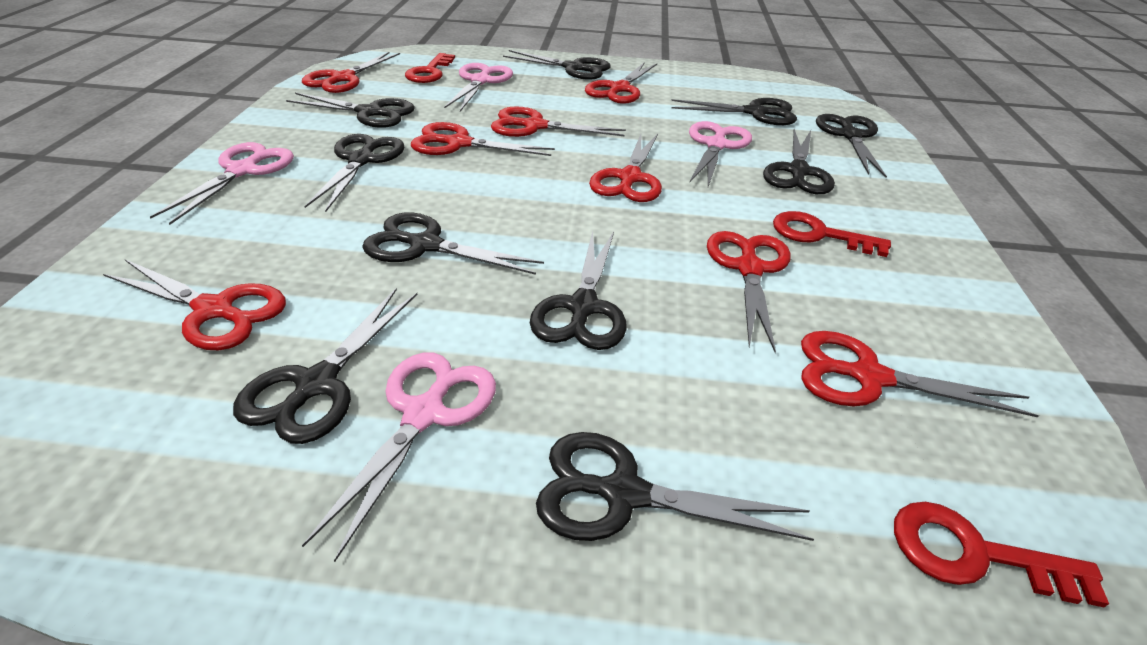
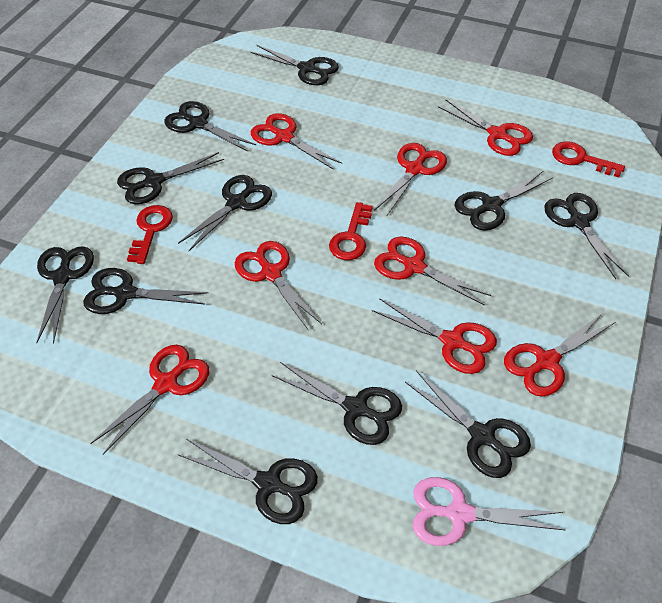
black scissors: [233,288,418,444] [286,93,415,128] [304,134,404,212] [362,212,544,275] [503,50,611,80] [530,231,627,350] [536,432,814,541] [671,98,797,125] [763,129,835,194] [816,114,887,177] = 10 -> [37,246,94,344] [83,268,208,314] [117,152,224,204] [164,101,256,151] [177,439,318,524] [178,175,272,251] [250,45,339,85] [272,362,402,445] [405,371,531,478] [454,171,553,230] [544,193,629,279] = 11
pink scissors: [150,142,294,225] [302,352,496,562] [444,63,513,111] [689,121,752,187] = 4 -> [413,477,565,546] = 1

